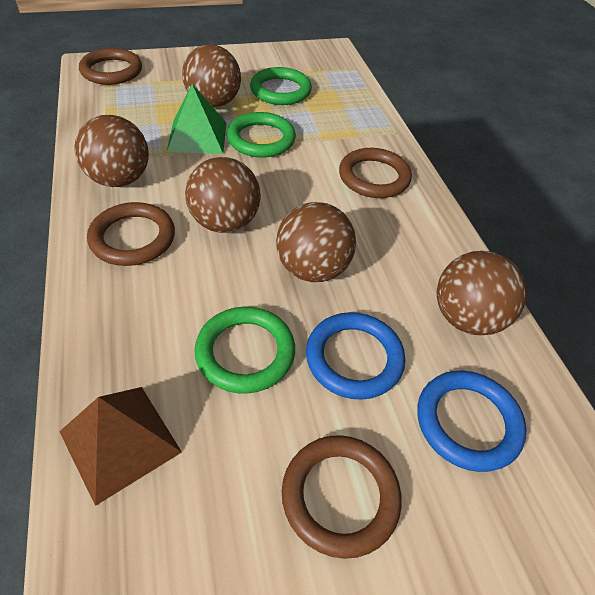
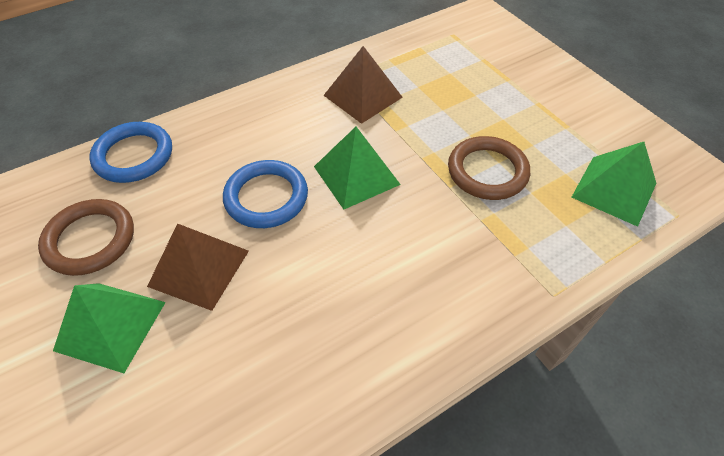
brown ball: [75,115,149,187] [182,44,241,107] [185,157,261,233] [276,202,356,282] [437,251,527,336] = 5 -> none = 0
brown pyramid: [59,387,182,506] = 1 -> [147,223,249,311] [323,46,403,124] = 2
brown ring: [79,48,142,85] [87,202,175,266] [282,435,402,559] [339,148,412,198] = 4 -> [38,199,134,276] [448,136,530,200] = 2
green pyramid: [167,84,226,154] = 1 -> [53,283,166,373] [314,127,401,210] [572,142,656,227] = 3
green ring: [194,307,295,394] [227,112,296,158] [250,67,312,105] = 3 -> none = 0

